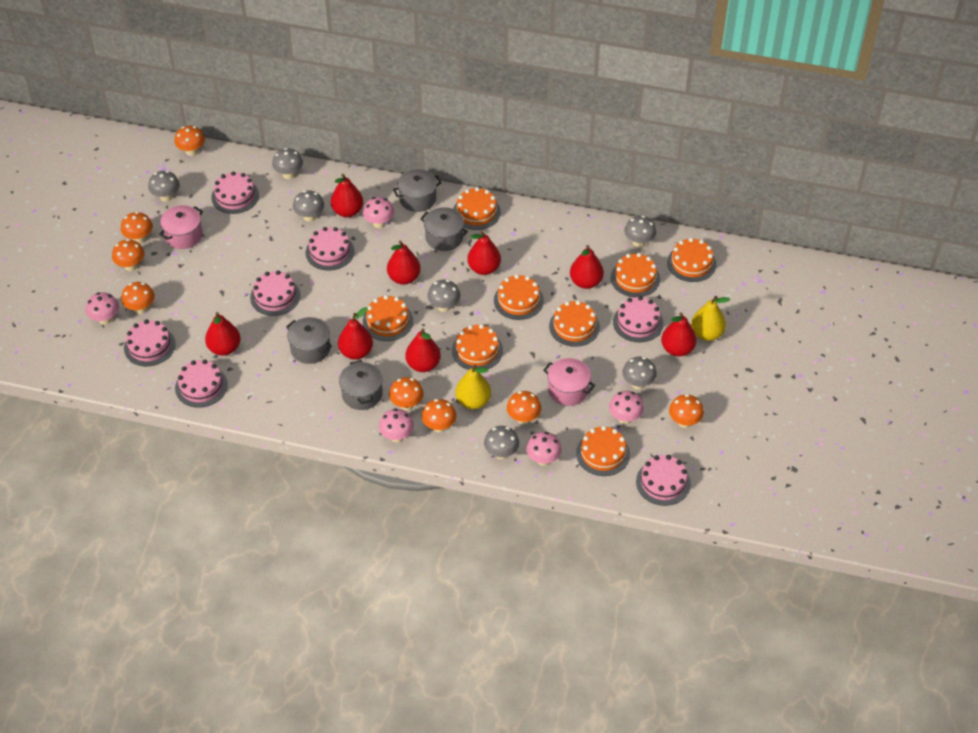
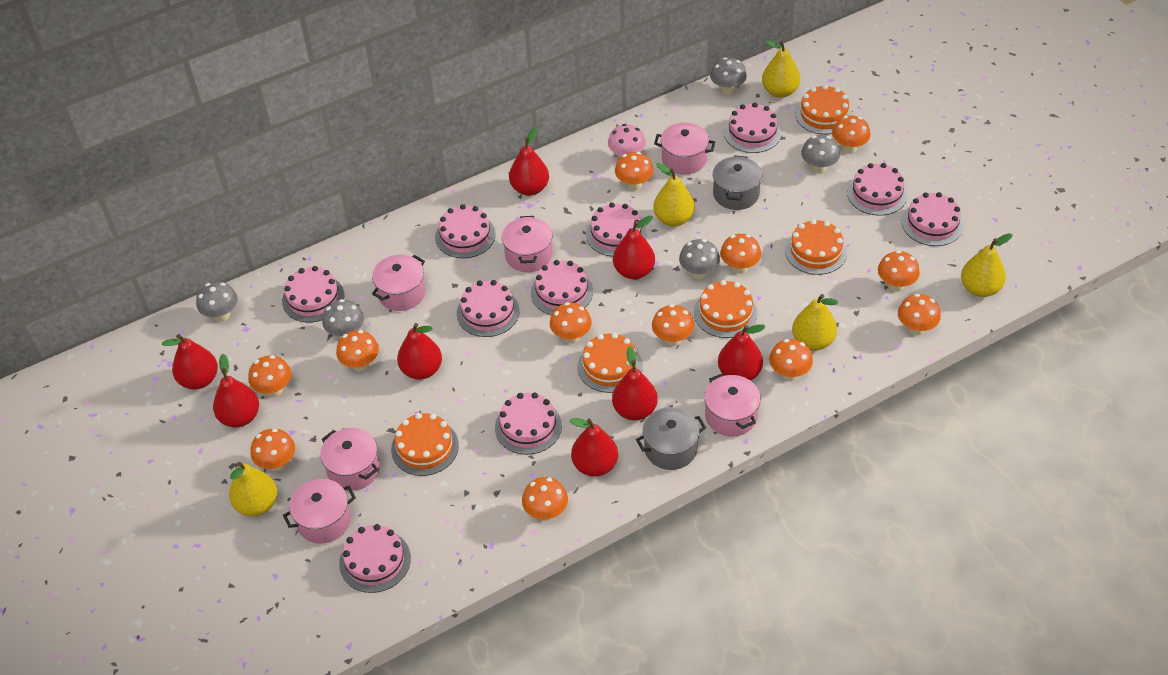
grey mushroom: [148,171,180,202] [272,148,303,179] [293,190,324,222] [427,280,460,312] [484,426,519,460] [622,357,657,390] [624,216,656,247] = 7 -> [196,282,238,322] [322,299,364,338] [679,239,720,279] [710,57,747,95] [801,135,840,174] = 5
grey pot: [286,317,332,364] [339,360,383,410] [393,169,442,212] [420,207,468,251] = 4 -> [636,407,706,470] [713,155,762,210] = 2
orange cake: [363,295,413,341] [452,324,503,370] [453,187,501,230] [494,274,544,320] [549,300,600,347] [576,426,630,476] [611,253,660,297] [667,238,716,282] = 8 -> [391,413,459,476] [578,333,643,393] [694,280,758,338] [785,219,847,275] [795,85,853,135] = 5
orange mushroom: [112,239,144,271] [121,212,153,244] [121,282,155,314] [174,126,205,156] [389,377,424,410] [422,399,456,433] [507,391,541,424] [669,394,704,428] = 8 -> [248,355,291,397] [250,428,295,471] [336,330,379,371] [522,477,568,521] [550,302,592,344] [615,152,653,191] [652,304,694,346] [720,234,761,274] [769,339,813,381] [832,116,871,154] [878,250,920,292] [898,294,941,335] = 12
pink cake: [124,320,176,366] [175,360,228,408] [211,172,259,214] [250,271,300,316] [306,227,354,270] [613,296,664,342] [636,455,691,506] = 7 -> [282,266,344,322] [339,524,411,593] [435,204,496,258] [457,280,520,337] [495,393,562,455] [531,260,593,315] [586,203,646,257] [724,103,781,153] [847,163,908,216] [902,192,964,246] = 10
pink mushroom: [86,292,119,325] [363,197,394,228] [379,408,414,442] [526,432,562,466] [609,391,644,424] = 5 -> [608,124,646,157] = 1
pink pot: [159,205,203,249] [543,358,595,406] = 2 -> [283,479,356,544] [320,428,380,491] [372,255,426,311] [502,216,553,272] [654,122,715,175] [704,373,761,437] = 6
yellow pear: [455,365,491,409] [691,296,730,341] = 2 -> [229,462,277,516] [653,163,695,227] [762,40,800,98] [792,294,838,350] [961,233,1013,297] = 5

